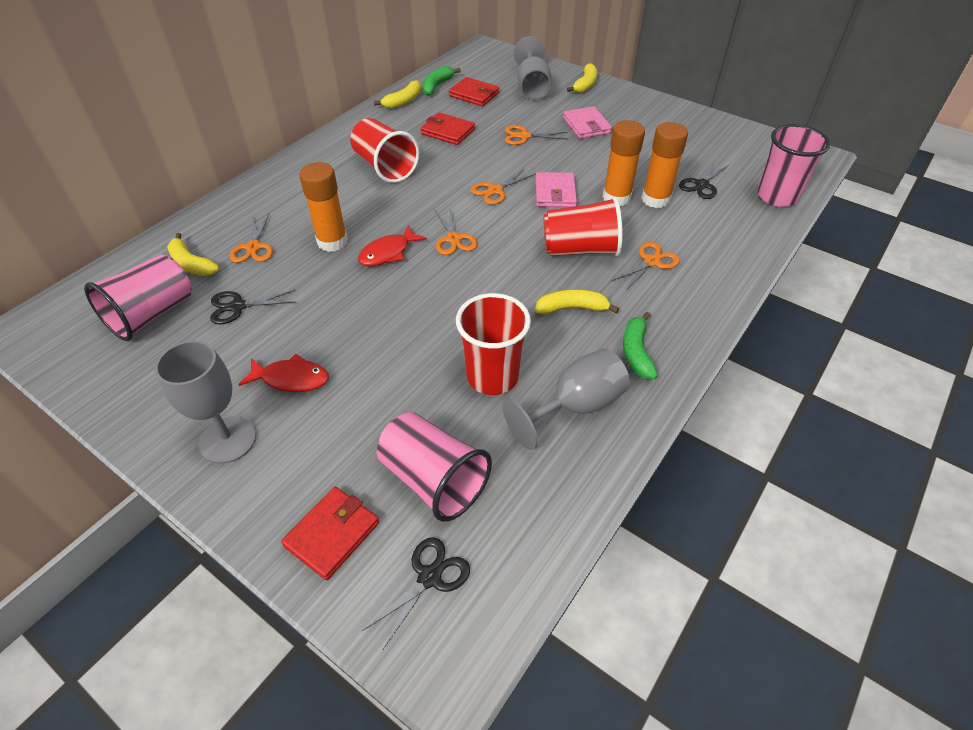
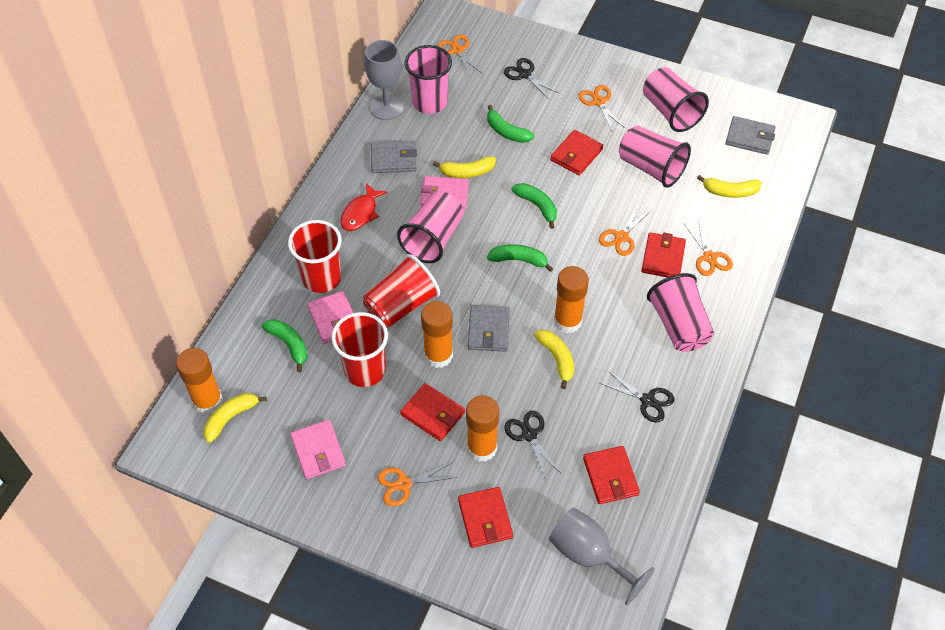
green banana: [422,66,461,95] [623,312,658,379] = 2 -> [262,319,308,372] [487,105,534,143] [487,244,553,272] [511,183,557,229] = 4
grey goblet: [155,340,256,464] [502,348,630,450] [514,36,551,100] = 3 -> [365,40,404,120] [549,508,655,605] = 2
grey wallet: none = 0 -> [371,141,417,173] [468,305,510,352] [725,116,776,155] = 3
orange glue stick: [299,162,348,252] [602,120,645,206] [641,122,688,208] = 3 -> [176,348,223,414] [421,301,453,368] [466,395,499,462] [554,266,589,333] = 4
pink cup: [84,255,192,341] [377,412,492,522] [758,124,830,207] = 3 -> [397,192,464,263] [405,45,452,114] [619,125,691,188] [643,67,709,132] [647,273,714,352] = 5
pink wallet: [535,172,577,207] [563,106,612,139] = 2 -> [290,420,346,479] [307,291,353,344] [420,176,469,211] = 3
red fish: [238,354,329,392] [358,225,427,266] = 2 -> [340,183,388,231] = 1
red wallet: [281,487,379,580] [421,112,475,145] [449,77,499,106] = 3 -> [400,383,465,441] [458,487,513,548] [550,130,603,175] [583,446,640,504] [641,232,686,277] = 5

